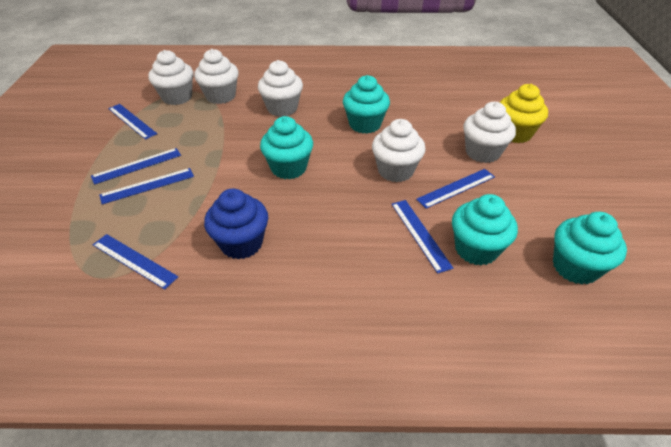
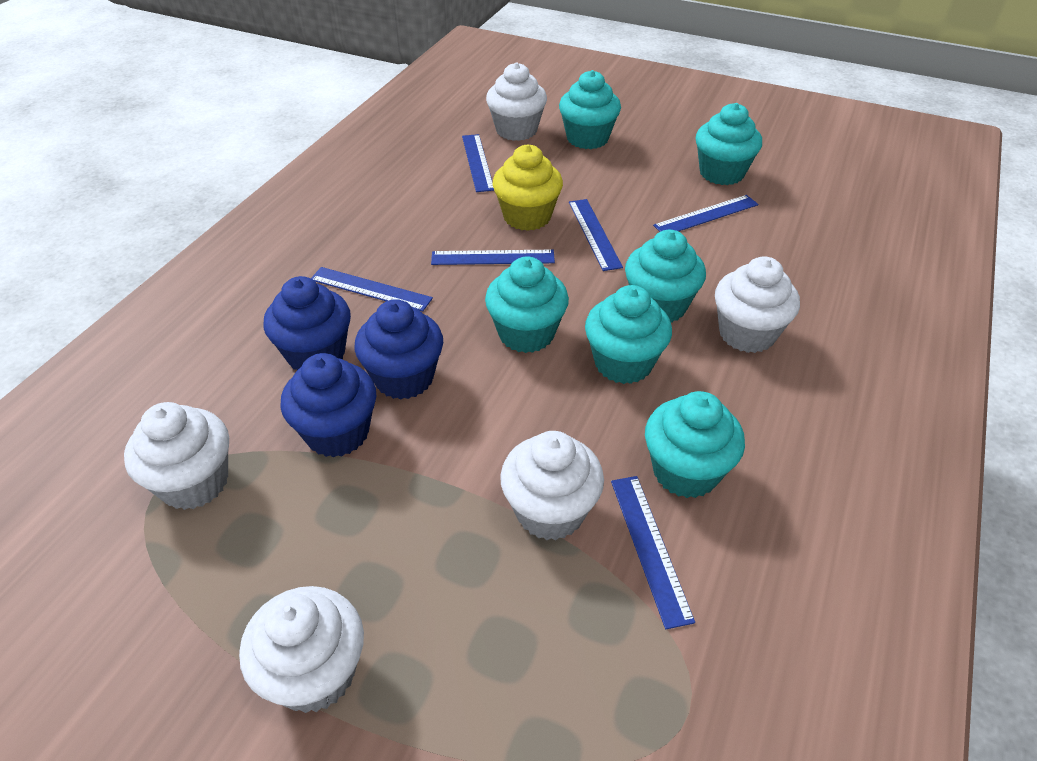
blue cupcake: [204,189,268,259] = 1 -> [263,276,351,370] [280,353,376,458] [354,299,443,400] = 3
turquoise cupcake: [260,116,313,179] [343,75,390,134] [452,194,518,266] [553,212,627,285] = 4 -> [485,256,569,353] [559,70,621,149] [585,285,672,384] [625,230,706,323] [645,391,745,498] [696,103,762,185] = 6

